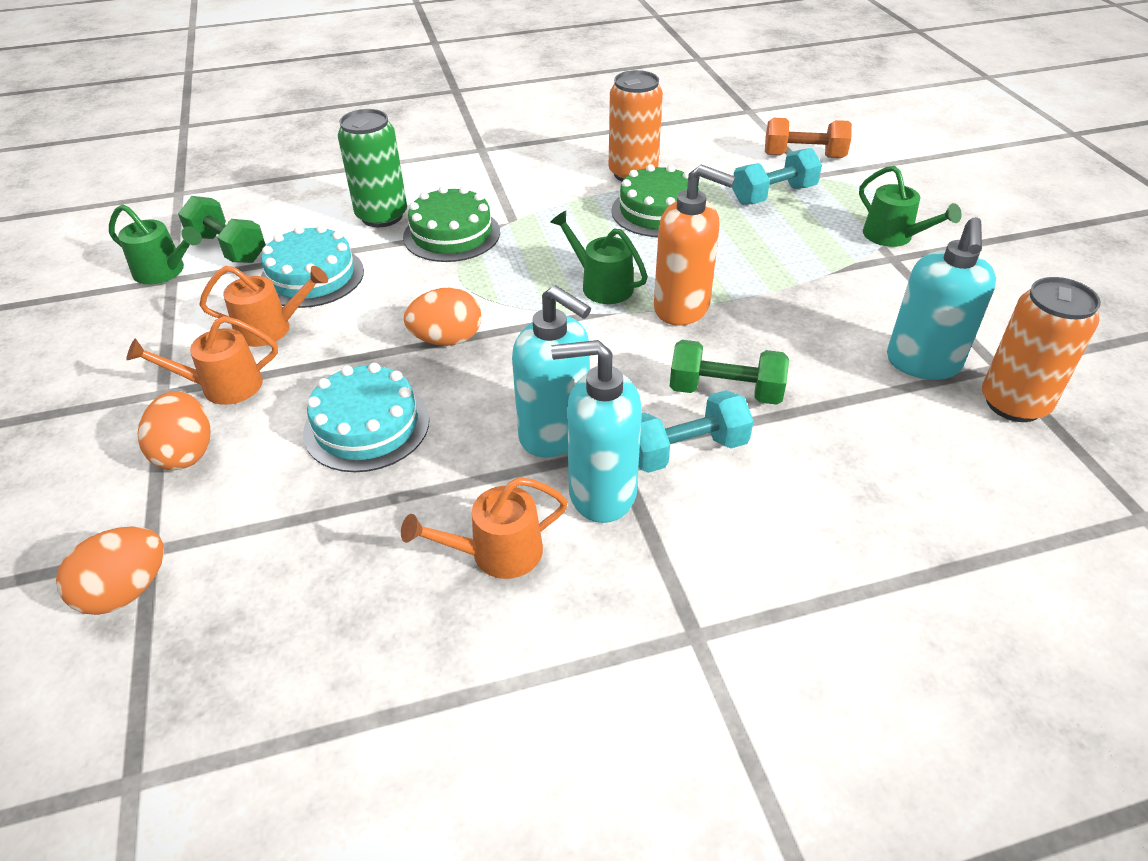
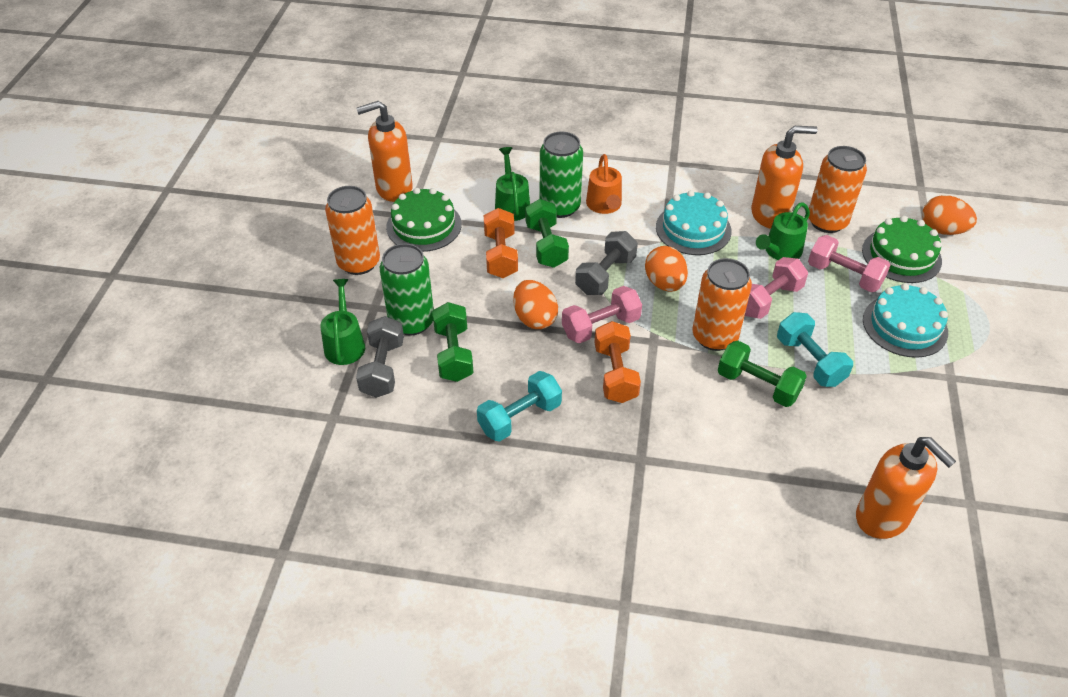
green can: [338,109,407,227] = 1 -> [380,244,434,336] [540,131,583,218] = 2
green dumbbell: [178,196,266,263] [670,340,789,405] = 2 -> [432,302,474,382] [525,199,569,268] [718,341,807,407] = 3
grey dumbbell: none = 0 -> [356,316,404,398] [575,231,638,295] = 2
orange can: [609,70,663,181] [982,277,1101,422] = 2 -> [325,186,380,275] [693,258,752,351] [809,146,867,233] = 3
orange dumbbell: [765,118,852,158] = 1 -> [484,208,518,278] [594,321,641,403] = 2
orange soap dispenser: [654,165,736,325] = 1 -> [356,101,413,202] [751,126,818,229] [856,437,956,539] = 3
orange watering can: [126,316,278,405] [199,266,328,347] [401,477,568,579] = 3 -> [586,154,622,214] = 1
pink dumbbell: none = 0 -> [562,286,642,343] [745,257,808,319] [808,235,890,292] = 3
turquoise soap dispenser: [512,285,591,457] [551,340,642,523] [887,217,996,380] = 3 -> none = 0

